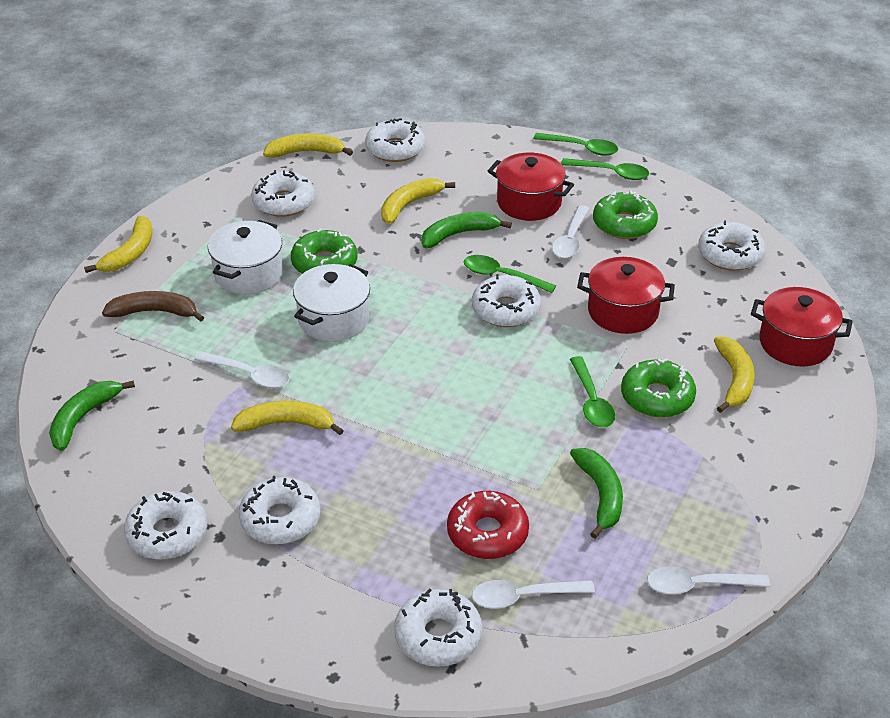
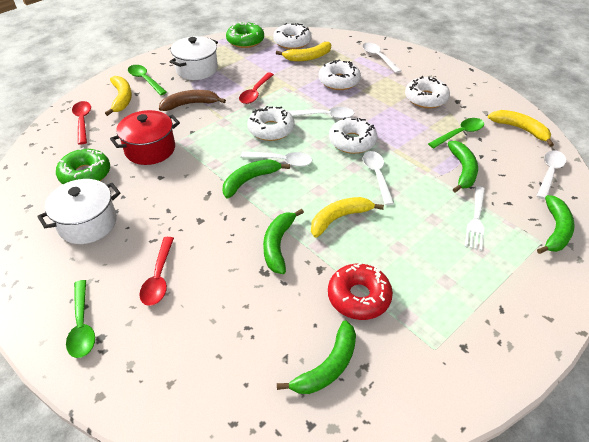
green banana: [49,380,135,451] [421,212,512,248] [570,448,623,539] = 3 -> [223,159,290,198] [263,209,304,274] [277,320,356,394] [447,141,478,193] [537,195,575,254] = 5
green donut: [291,228,357,274] [593,191,658,239] [621,359,696,418] = 3 -> [56,147,110,184] [226,22,264,48] = 2
green spoon: [464,255,556,293] [533,133,618,156] [561,158,649,180] [570,356,615,427] = 4 -> [66,280,95,358] [128,65,167,95] [428,118,484,149] = 3
red pot: [488,153,574,221] [577,257,675,334] [751,287,853,366] = 3 -> [110,110,180,165] = 1
red spoon: none = 0 -> [72,101,91,145] [139,237,174,306] [239,72,274,104] = 3
white donut: [124,491,207,560] [239,476,320,544] [251,170,315,217] [365,118,425,162] [394,588,482,667] [472,274,541,327] [698,220,766,271] = 7 -> [247,106,295,141] [273,23,312,49] [318,59,361,90] [329,117,378,154] [405,76,450,108] = 5
white fork: none = 0 -> [465,186,485,251] = 1
white spoon: [195,351,289,388] [472,580,595,609] [552,205,589,259] [647,566,770,594] = 4 -> [241,151,312,167] [288,107,354,119] [362,42,402,73] [363,151,394,205] [537,150,566,200] = 5
yellow banana: [84,216,152,273] [231,401,344,435] [263,133,353,158] [381,178,455,224] [714,336,755,413] = 5 -> [105,76,132,116] [276,42,331,61] [311,197,384,238] [488,110,554,147] = 4

